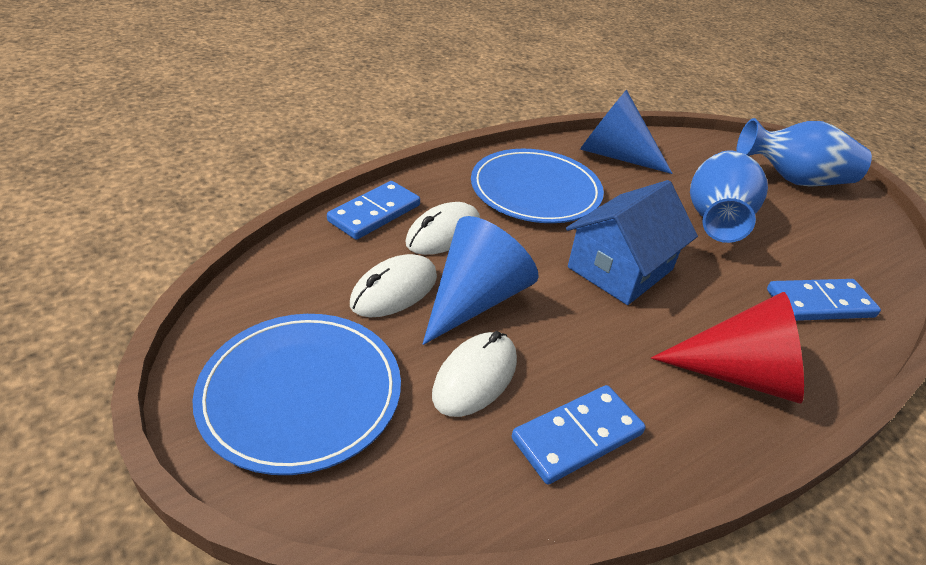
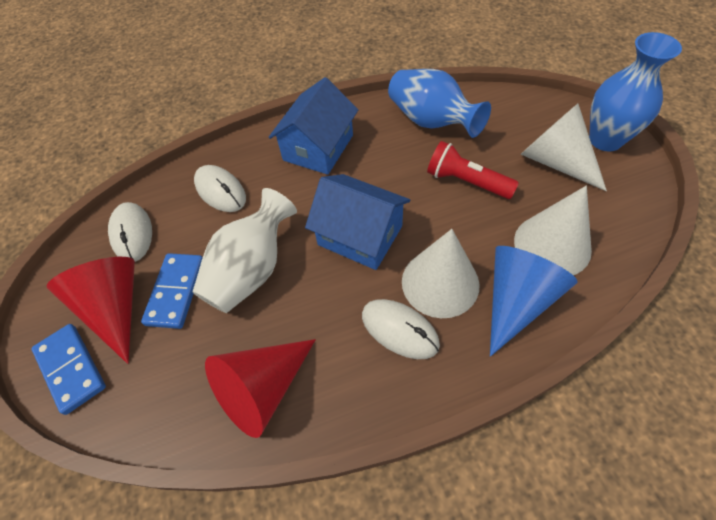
blue cone: [422,216,539,345] [580,90,673,174] = 2 -> [490,246,578,357] = 1
blue domino: [327,181,420,240] [512,385,646,484] [767,279,881,321] = 3 -> [32,324,106,415] [141,253,203,329] = 2
blue house: [566,180,698,305] = 1 -> [269,77,358,175] [305,174,410,270] = 2
blue plate: [192,314,401,475] [471,149,604,223] = 2 -> none = 0
red cone: [651,292,804,404] = 1 -> [47,257,135,364] [205,339,316,438] = 2
red flashlight: none = 0 -> [427,141,519,199] = 1
white cone: none = 0 -> [402,229,480,318] [514,186,592,275] [521,104,607,191] = 3
white vase: none = 0 -> [192,188,297,313] = 1

